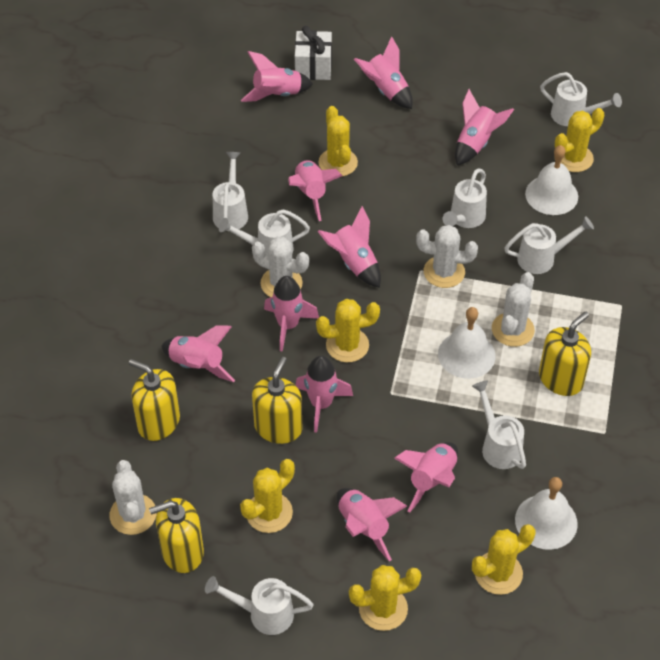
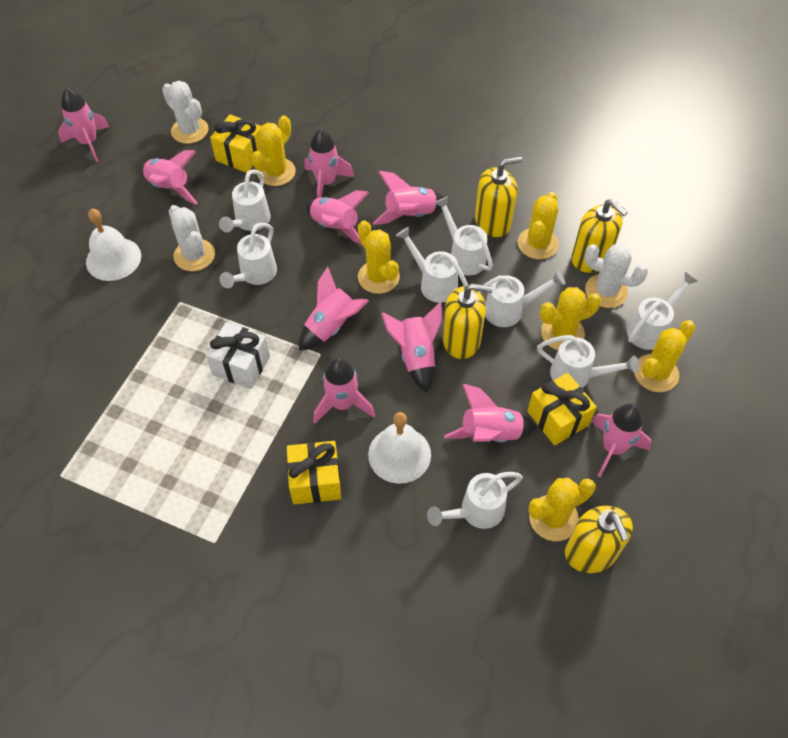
white bell: [438,307,495,379] [515,477,578,550] [525,145,578,215] = 3 -> [86,209,141,281] [368,412,431,484] = 2
white cactus: [110,460,157,535] [252,237,309,297] [416,225,478,288] [492,272,535,347] = 4 -> [162,81,208,144] [169,205,215,271] [584,244,648,308] = 3
white watering can: [205,576,314,635] [213,152,248,231] [219,209,310,255] [443,168,487,228] [472,381,526,469] [504,216,594,274] [540,72,622,126] = 7 -> [219,169,271,232] [219,223,277,288] [396,227,468,303] [427,472,523,529] [435,196,493,276] [479,270,565,327] [537,335,639,388] [627,272,698,350] = 8
yellow gift: none = 0 -> [210,114,262,173] [287,441,341,504] [527,373,597,446] = 3

